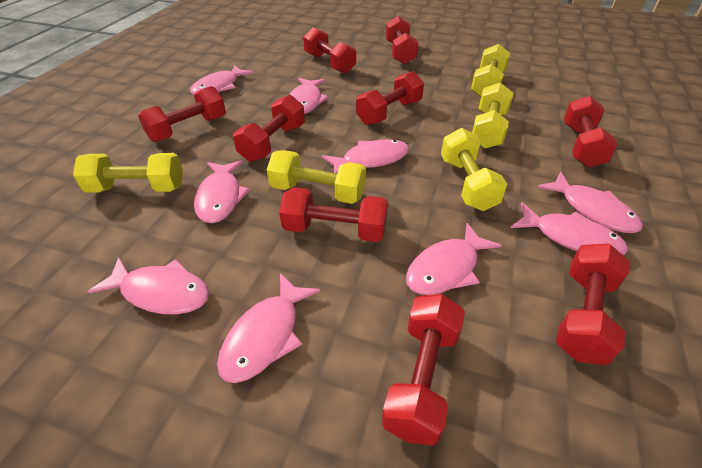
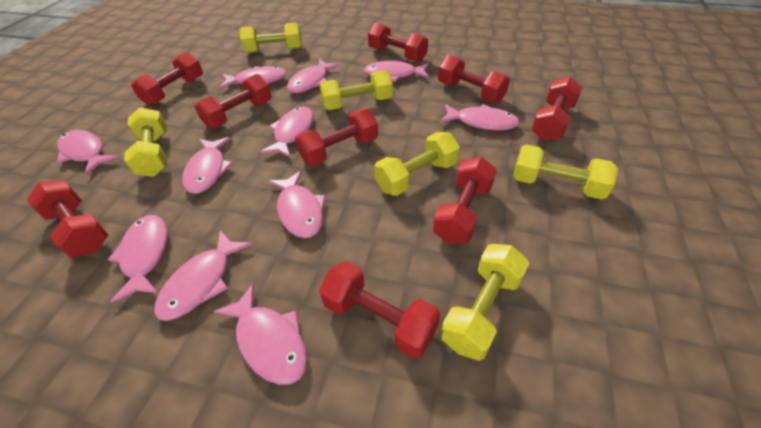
pink fish: [88,257,210,314] [190,65,254,95] [194,161,250,223] [217,273,320,383] [289,78,329,114] [322,139,409,174] [406,223,502,295] [511,202,628,255] [538,172,643,233] = 9 -> [57,130,118,175] [108,215,167,303] [155,230,252,321] [182,137,233,194] [214,284,308,385] [220,66,287,89] [260,107,314,158] [268,170,326,238] [287,59,340,93] [364,61,429,82] [440,104,520,131] = 11
yellow dumbbell: [73,153,183,193] [267,150,366,204] [441,128,507,211] [471,44,510,96] [472,82,513,148] = 5 -> [124,107,167,177] [240,23,302,53] [319,70,393,110] [374,132,460,196] [441,244,530,361] [514,144,618,200] = 6

